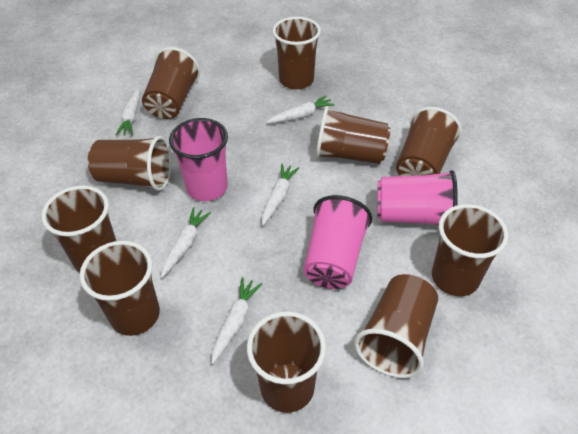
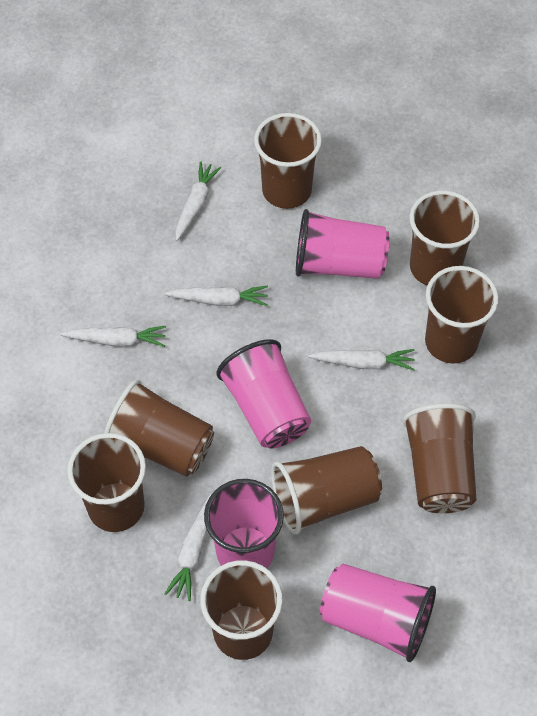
brown cup: [41,186,116,272] [80,241,160,336] [88,136,172,191] [142,47,200,119] [247,311,326,413] [272,17,321,89] [316,106,391,164] [354,274,438,378] [396,107,462,176] [432,204,508,296] = 10 -> [67,433,146,532] [104,380,214,477] [200,560,283,660] [254,113,322,209] [271,446,382,534] [402,403,477,513] [410,190,480,286] [425,266,499,364] = 8
pink cup: [169,118,228,201] [304,195,372,289] [377,170,458,225] = 3 -> [204,479,284,568] [217,339,311,448] [296,209,389,279] [320,564,436,662] = 4

